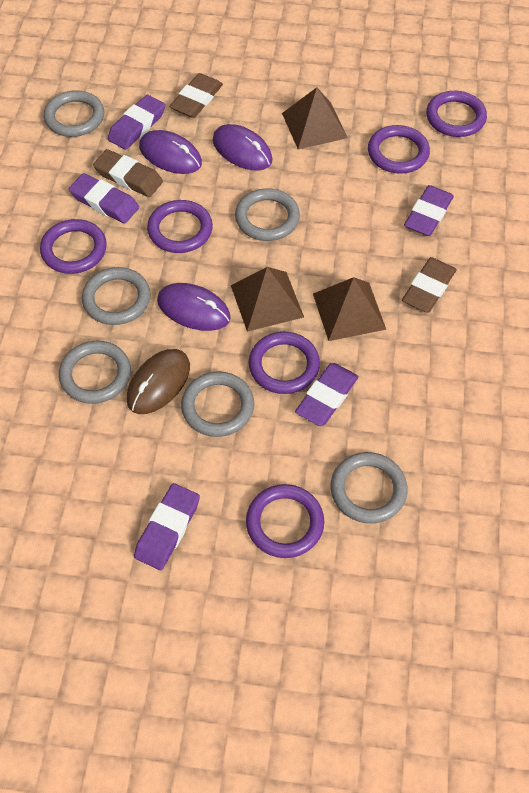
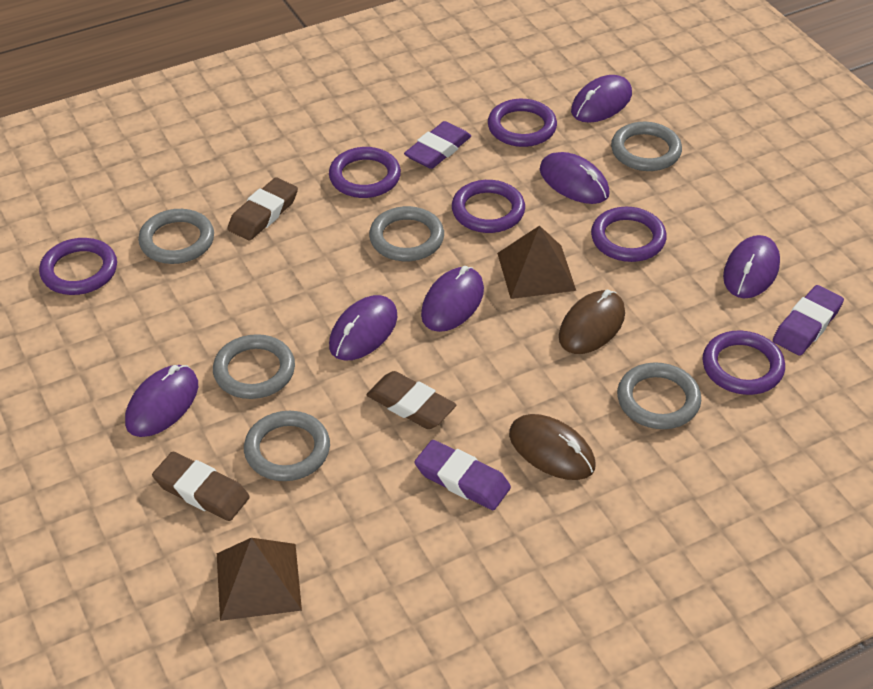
brown mouse: [127,349,190,414] = 1 -> [509,414,595,480] [559,290,625,354] = 2
brown pyramid: [231,267,304,332] [282,87,348,149] [313,277,386,341] = 3 -> [217,538,302,621] [497,225,576,299] = 2
purple eraser: [69,173,139,223] [108,95,165,150] [134,483,200,570] [295,363,359,426] [404,185,454,236] = 5 -> [404,121,471,169] [415,440,511,510] [773,285,844,356] = 3
purple mouse: [139,130,202,174] [157,283,231,331] [213,124,273,171] = 3 -> [125,365,198,437] [329,295,397,360] [421,266,484,332] [540,152,610,204] [571,75,632,123] [723,235,780,298] = 6

